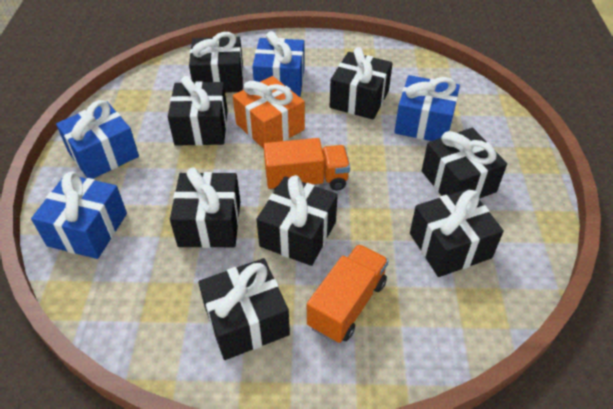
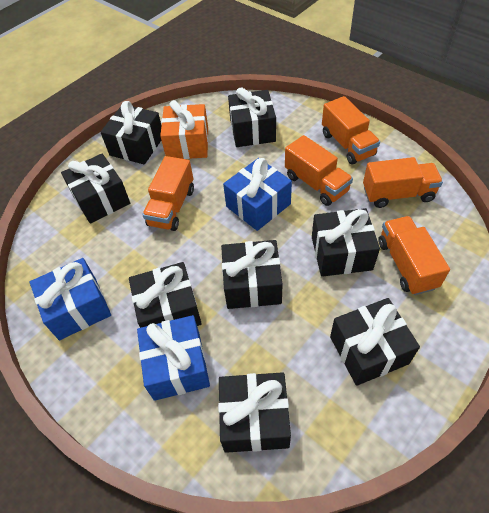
blue gift: [31,172,127,259] [56,100,139,179] [252,31,305,97] [394,75,460,141] = 4 -> [30,258,111,340] [137,315,210,401] [223,158,292,231] = 3
orange truck: [263,138,350,190] [307,244,389,343] = 2 -> [142,156,194,231] [285,135,353,206] [322,96,380,165] [363,157,443,208] [378,216,450,295] = 5

